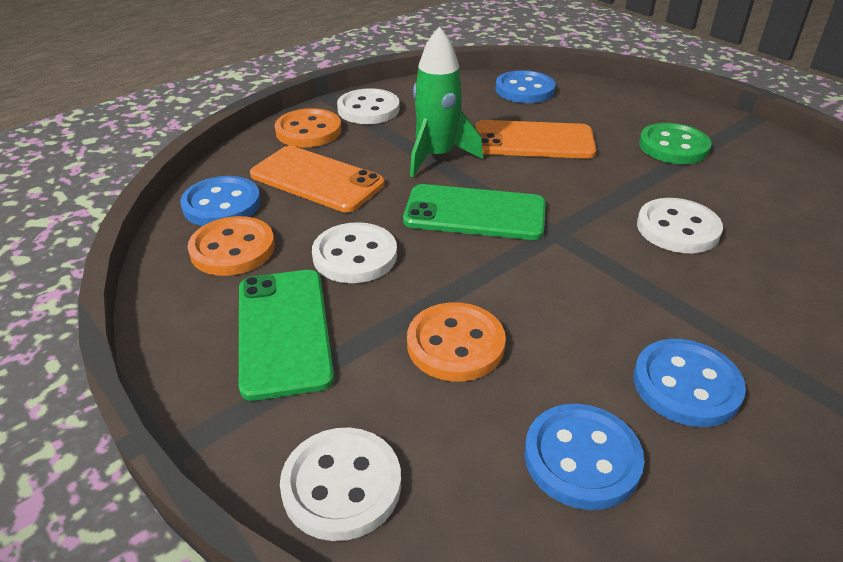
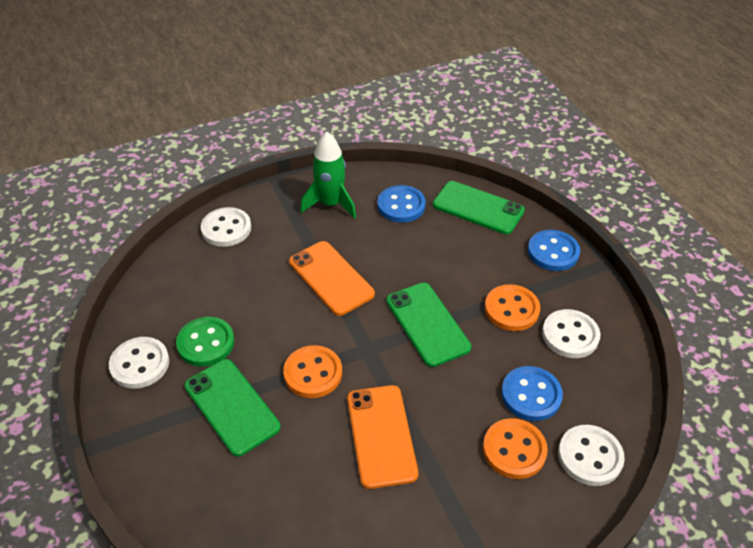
blue button: [180,176,261,226] [495,70,556,103] [524,404,644,510] [633,339,746,427] = 4 -> [377,185,426,223] [501,366,563,421] [528,230,580,271] = 3
green phone: [239,270,334,401] [403,184,546,240] = 2 -> [184,359,281,457] [386,283,471,367] [433,181,525,234] = 3

